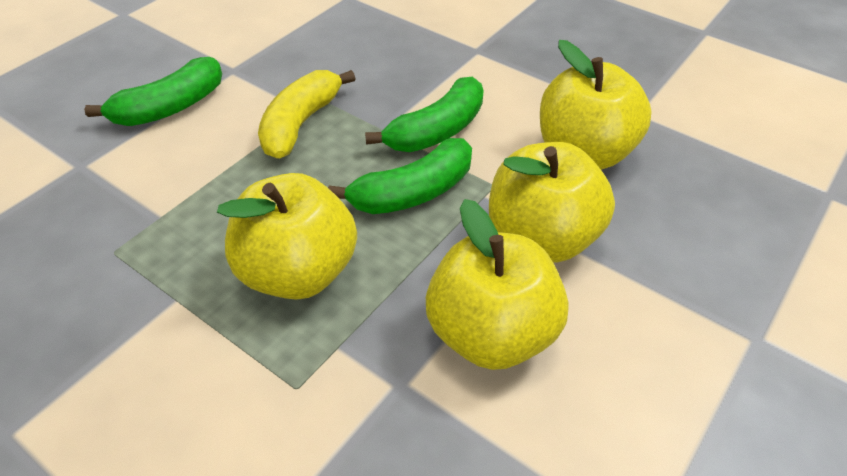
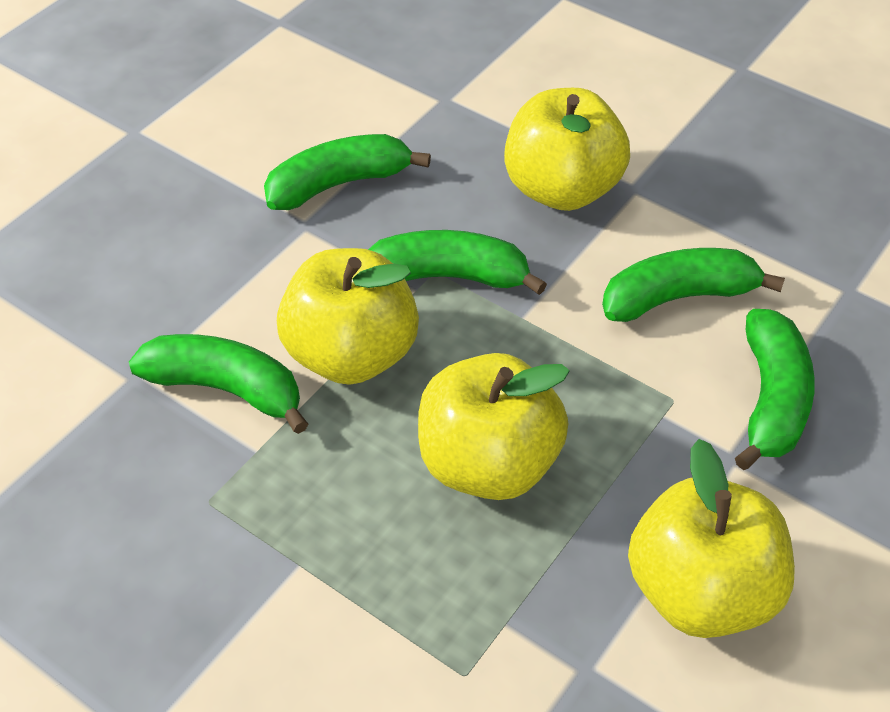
green banana: [84,57,222,126] [328,138,472,214] [365,77,484,152] = 3 -> [129,334,308,434] [264,134,431,210] [368,230,547,295] [602,248,785,322] [735,309,815,470] = 5
yellow banana: [258,70,356,159] = 1 -> none = 0

